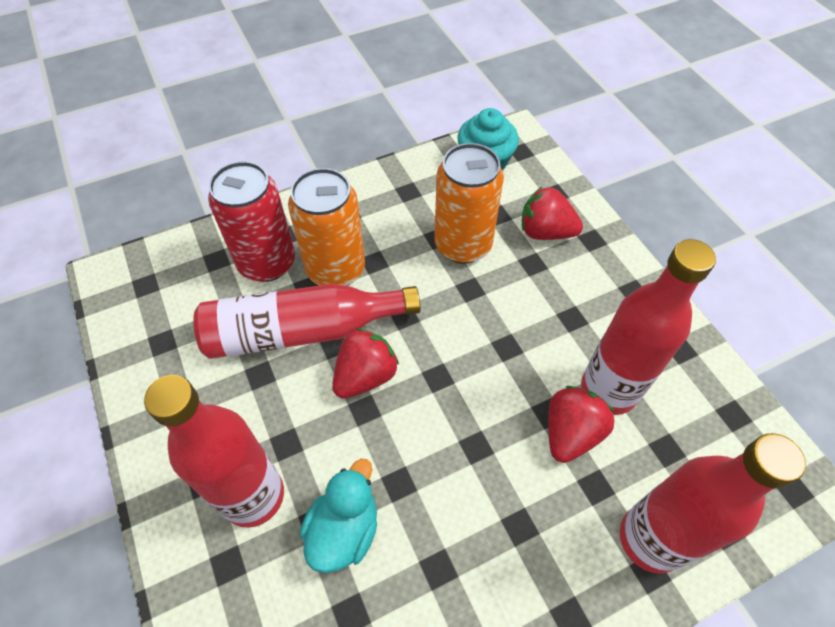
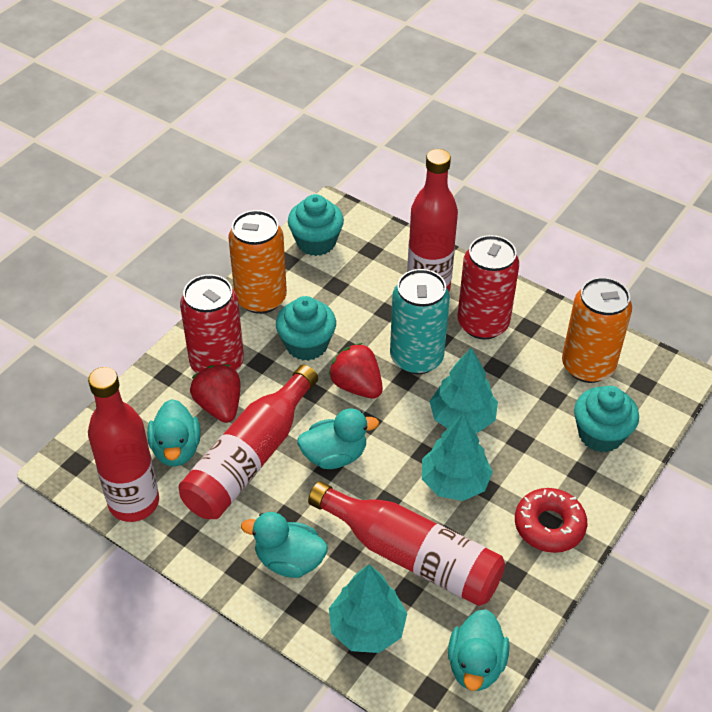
red can: [208,161,295,282] = 1 -> [180,274,244,373] [457,235,519,340] = 2
red donut: none = 0 -> [515,488,587,553] = 1
red strawberry: [332,328,399,399] [522,187,583,240] [548,386,615,463] = 3 -> [190,364,240,423] [329,343,383,399] = 2
turquoise can: none = 0 -> [390,269,450,375] = 1
turquoise cupcake: [457,108,519,171] = 1 -> [276,296,336,361] [288,194,344,256] [574,386,639,452] = 3
turquoise duck: [300,459,377,573] = 1 -> [147,399,200,467] [241,512,328,578] [297,408,379,469] [448,609,510,691] = 4
turquoise tree: none = 0 -> [329,564,407,653] [422,413,493,501] [429,347,498,433] = 3

